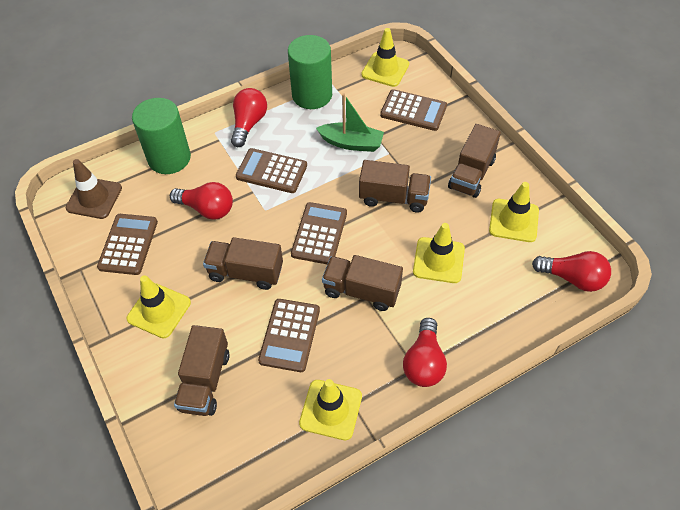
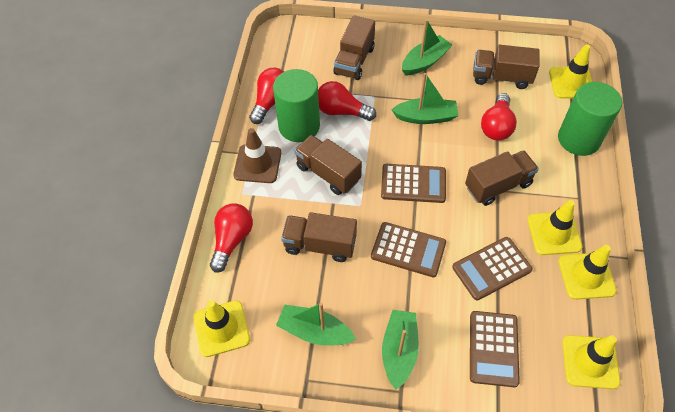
brown calculator: [97,214,158,275] [236,148,307,193] [258,299,320,372] [291,202,347,264] [380,89,447,131] = 5 -> [371,222,446,277] [381,164,446,203] [452,237,533,301] [470,311,520,387] = 4
green boat: [316,94,384,152] = 1 -> [276,302,356,346] [382,310,419,390] [391,73,458,124] [402,19,452,76] = 4

